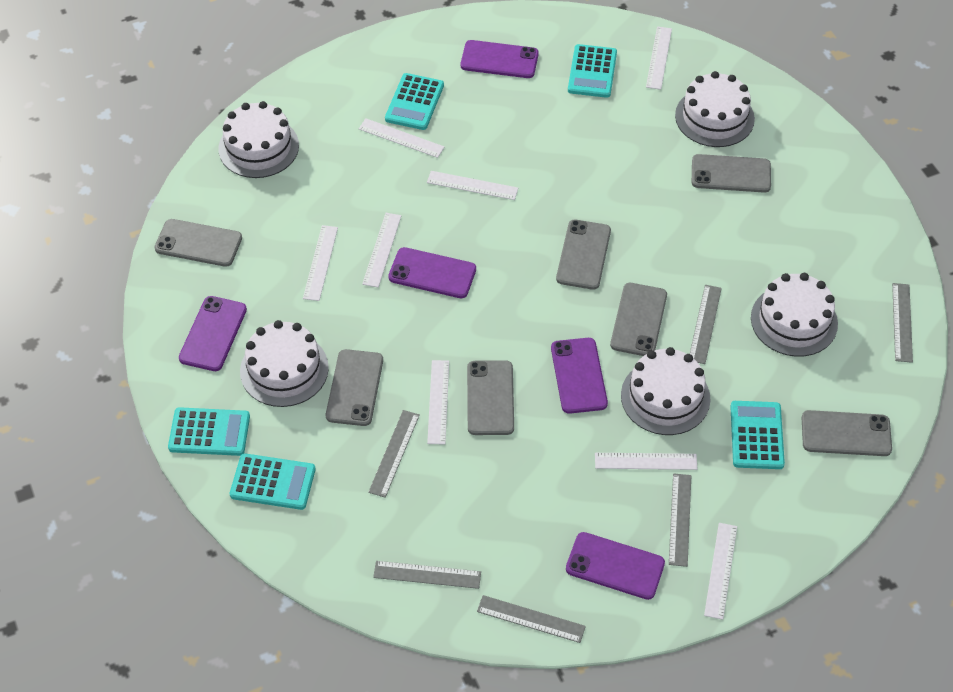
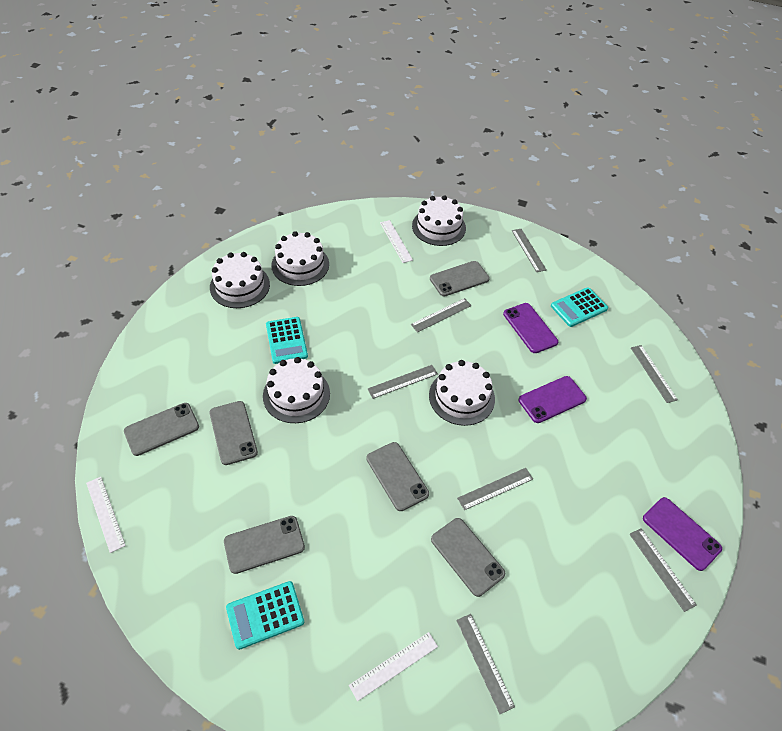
grey phone: [154,219,242,267] [326,349,383,426] [467,360,514,435] [556,220,611,290] [610,283,667,356] [692,154,771,193] [802,410,892,456] = 7 -> [124,403,199,456] [209,401,258,465] [224,516,305,574] [366,442,429,511] [430,261,490,296] [431,518,505,597] = 6
grey ruler: [368,410,420,498] [373,561,481,589] [477,595,586,643] [669,473,691,567] [690,285,722,364] [892,283,913,363] = 6 -> [368,365,438,399] [411,298,472,332] [456,614,515,714] [457,468,533,510] [512,229,547,272] [629,528,696,612] [631,345,678,403] = 7
purple phone: [179,296,247,371] [388,247,476,298] [461,40,539,78] [551,338,608,414] [566,532,665,600] = 5 -> [503,303,558,353] [519,376,587,423] [643,497,722,571] = 3
turquoise calculator: [168,407,250,456] [230,453,316,510] [385,73,444,130] [568,44,617,98] [730,401,785,469] = 5 -> [226,581,304,650] [266,317,308,364] [551,287,608,327] = 3
white ruler: [303,225,338,301] [359,118,444,158] [362,213,401,287] [427,171,518,200] [427,360,449,445] [595,453,697,470] [646,26,672,90] [704,523,737,620] = 8 -> [86,477,126,553] [349,632,438,701] [380,220,413,263] = 3

